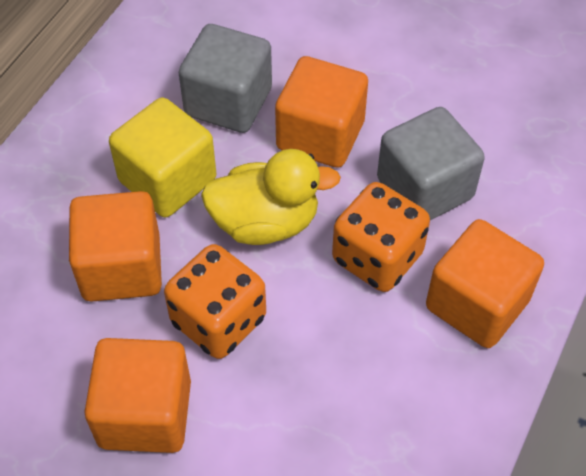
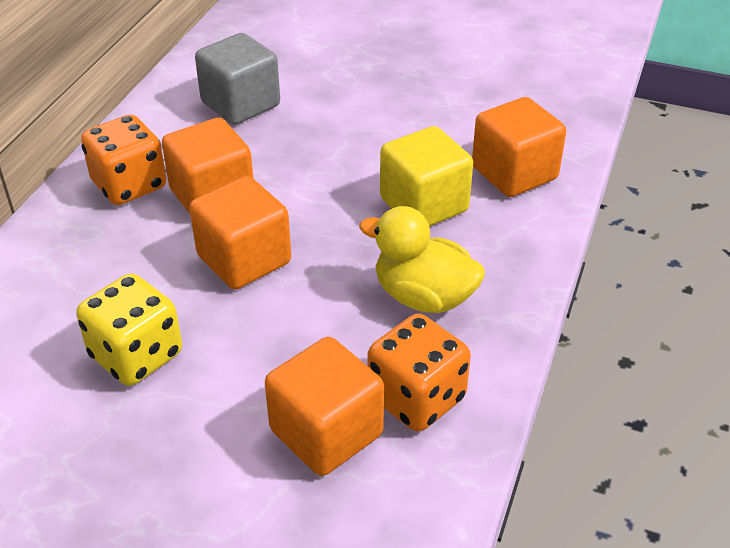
grey cube: [179,24,272,133] [377,107,485,220] = 2 -> [195,33,280,125] = 1
yellow dice: none = 0 -> [76,273,182,386] = 1

